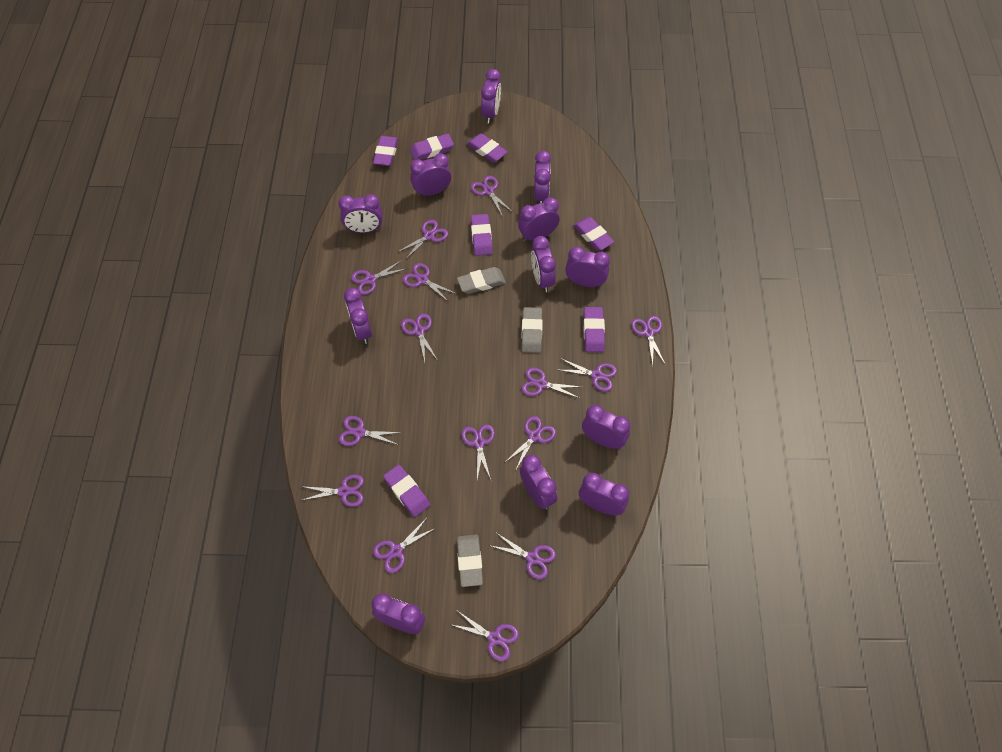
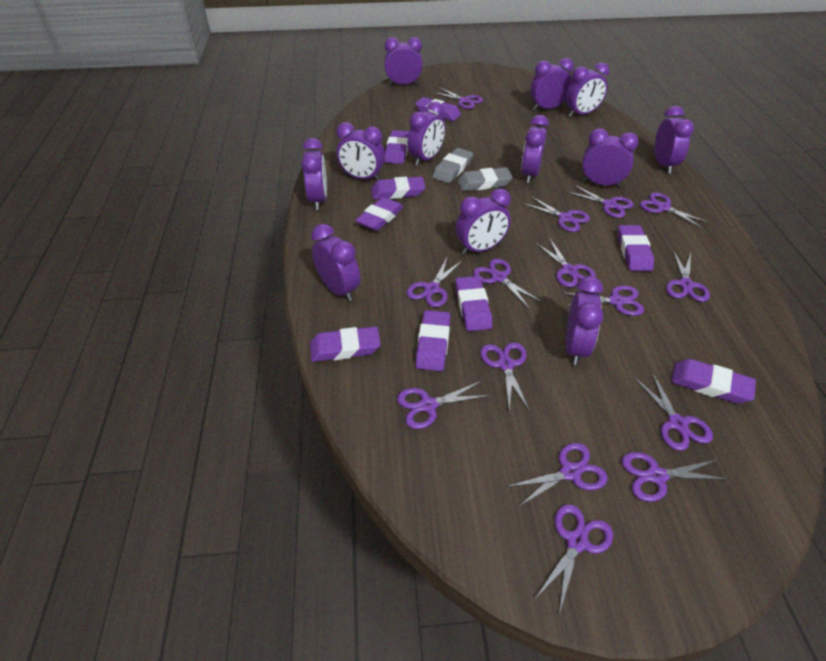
grey eraser: [457,267,506,294] [457,535,483,587] [521,307,543,353] = 3 -> [432,148,473,183] [457,167,513,191] = 2
purple eraser: [373,136,398,166] [383,465,430,517] [410,134,454,160] [467,133,507,163] [471,214,493,256] [573,217,614,251] [583,307,605,352] = 7 -> [310,326,381,362] [355,197,404,231] [371,177,425,200] [385,130,409,164] [415,97,461,121] [415,310,451,371] [455,276,493,331] [618,225,654,271] [671,359,756,404] = 9

